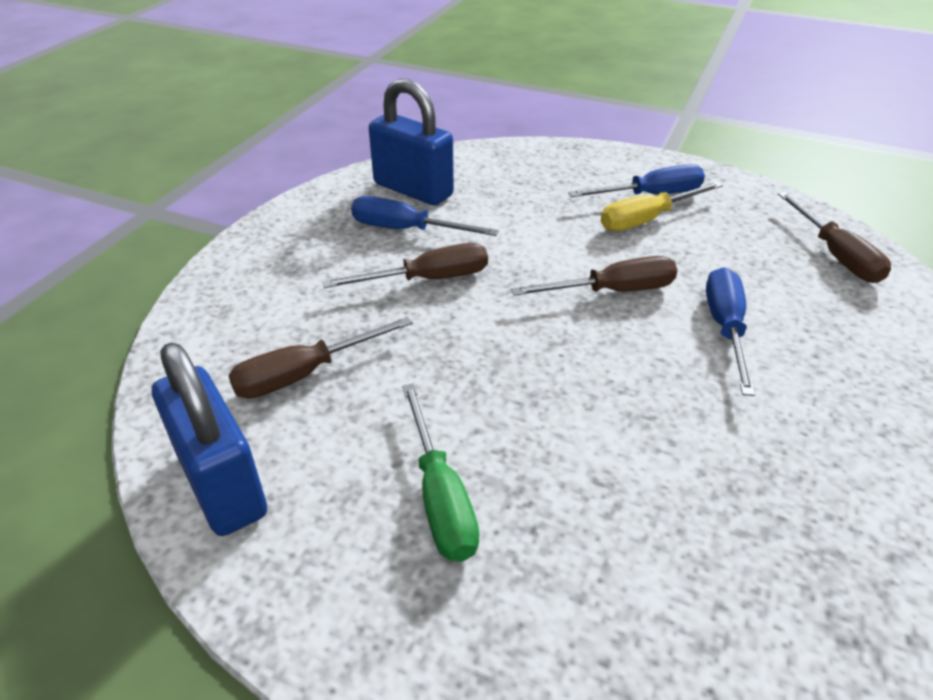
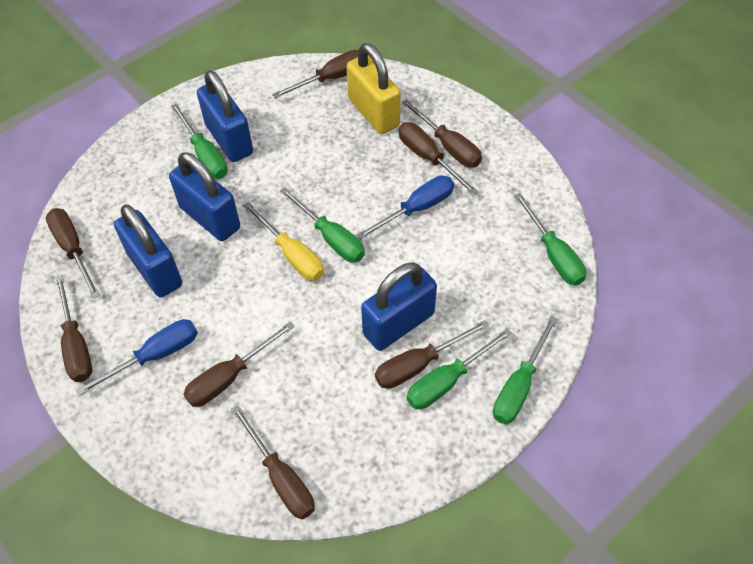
blue padlock: [152,342,267,536] [369,79,454,205] = 2 -> [114,204,182,297] [169,152,240,241] [197,70,253,162] [361,262,437,351] = 4
blue screwdriver: [351,196,499,236] [568,164,705,197] [706,267,755,396] = 3 -> [76,319,198,396] [356,176,454,240] = 2
brown screwdriver: [228,317,413,399] [322,243,488,288] [511,256,677,296] [778,192,891,283] = 4 -> [46,208,100,299] [55,275,92,382] [183,322,295,407] [231,405,315,519] [272,50,358,99] [375,320,490,389] [399,122,478,196] [401,99,482,168] = 8
green screwdriver: [402,383,479,562] = 1 -> [171,103,228,179] [280,187,365,262] [406,328,512,409] [493,316,558,424] [514,193,586,285] = 5
yellow padlock: none = 0 -> [346,43,401,134] = 1

